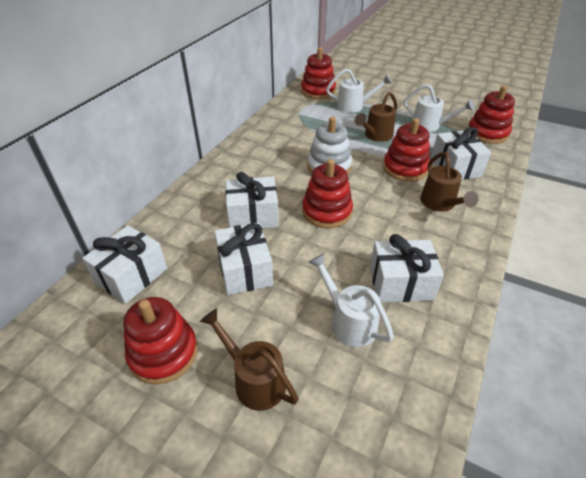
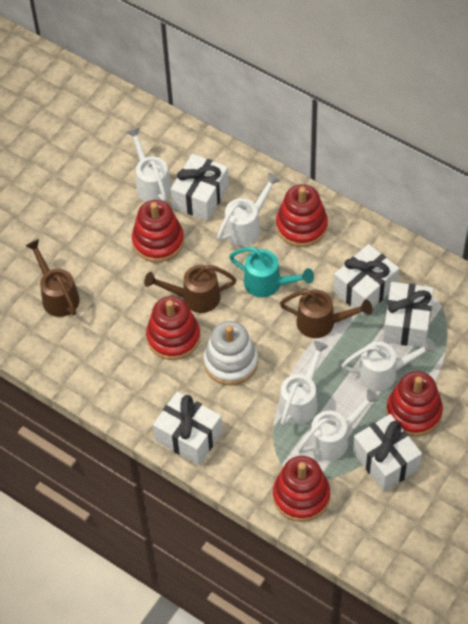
turquoise watering can: none = 0 -> [229,247,314,297] = 1
white watering can: [308,253,394,347] [326,69,392,113] [404,84,475,132] = 3 -> [127,127,172,202] [217,173,281,246] [279,341,329,426] [298,389,380,461] [341,338,436,391] = 5

